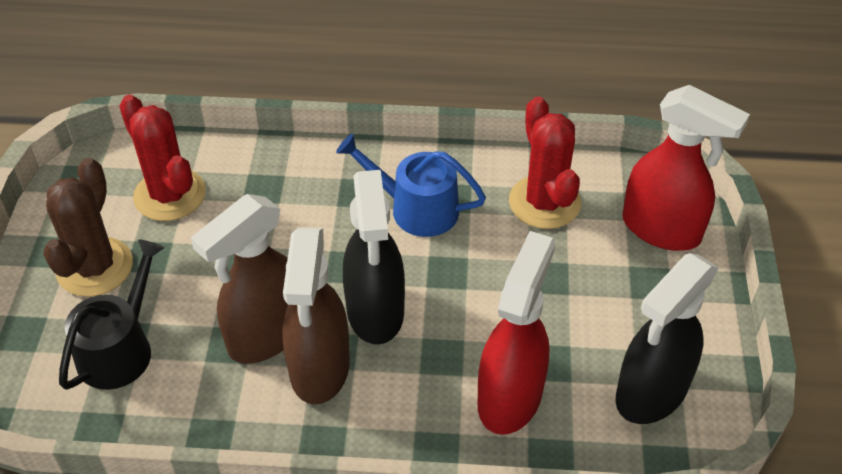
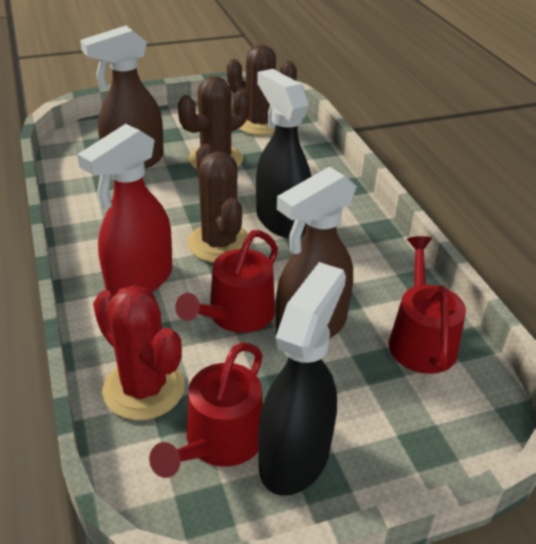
black watering can: [59,239,165,390] = 1 -> none = 0
blue watering can: [336,134,486,237] = 1 -> none = 0
brown cactus: [43,158,133,297] = 1 -> [178,76,249,169] [187,144,252,263] [226,45,297,135] = 3
red cactus: [119,94,206,221] [509,96,581,229] = 2 -> [93,285,185,420] = 1
red spray bottle: [478,231,555,435] [622,85,750,251] = 2 -> [77,124,173,295] = 1
red watering can: none = 0 -> [149,343,263,478] [175,230,278,333] [389,236,466,374] = 3

